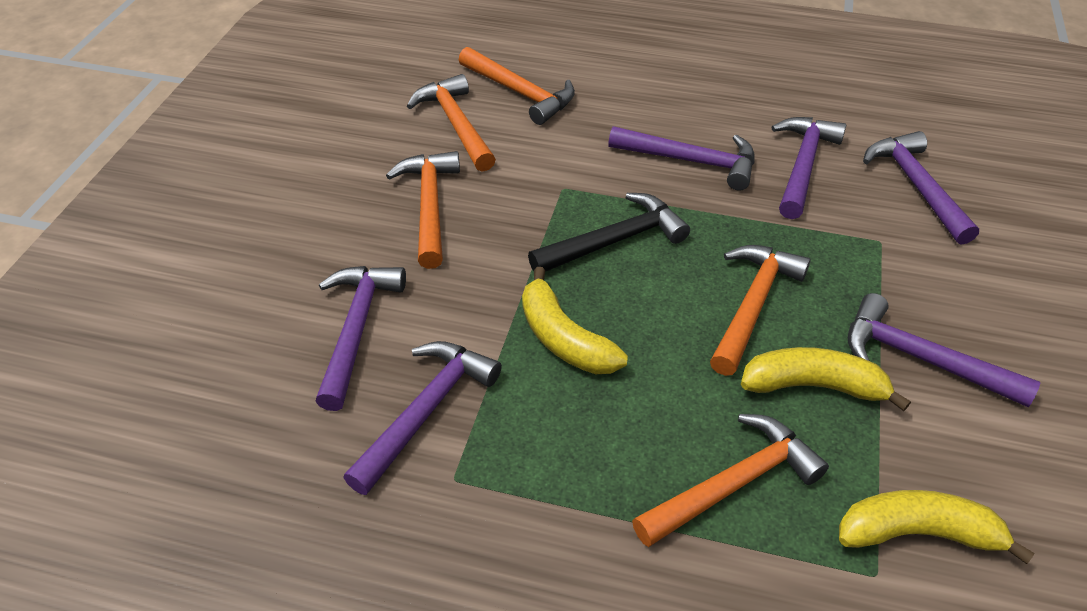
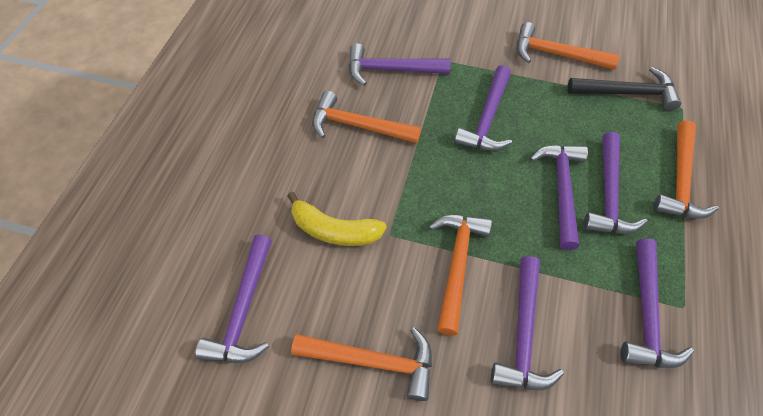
purple hammer: [315,266,406,411] [343,341,502,495] [608,126,755,191] [771,117,846,219] [848,293,1040,407] [863,131,979,245] = 6 -> [195,234,272,363] [349,43,451,86] [454,65,512,151] [491,256,564,390] [530,145,588,250] [583,132,647,234] [621,238,694,368] = 7
yellow banana: [522,267,628,374] [741,347,911,411] [839,490,1035,564] = 3 -> [287,192,387,246] = 1

